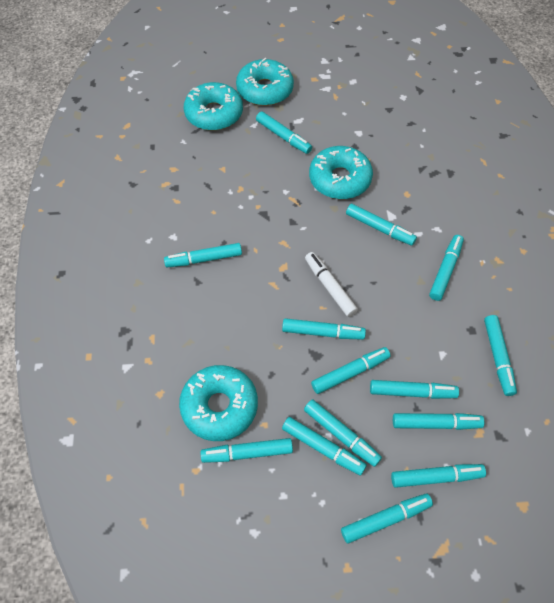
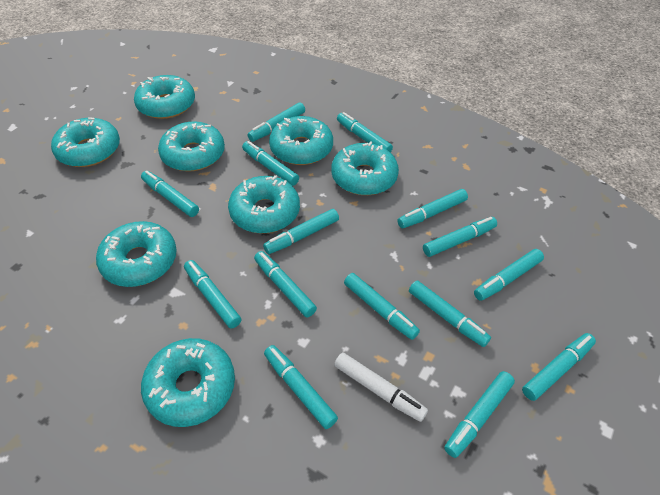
turquoise donut: [179,365,258,441] [184,82,243,131] [236,58,294,106] [309,146,373,199] = 4 -> [51,117,120,167] [96,221,177,287] [134,75,195,119] [141,338,235,427] [158,122,225,171] [228,175,300,233] [269,116,333,165] [331,141,399,195] = 8
turquoise marker: [164,243,242,267] [200,438,293,463] [256,111,312,154] [282,318,366,340] [282,417,367,475] [304,399,382,467] [311,347,391,394] [341,493,433,544] [346,204,417,246] [370,380,459,399] [391,464,486,488] [393,413,485,430] [429,235,464,301] [484,315,517,396] = 14 -> [141,171,199,217] [184,260,242,329] [242,141,299,186] [247,103,305,142] [254,251,317,317] [263,209,339,254] [264,345,338,429] [337,112,393,152] [344,273,420,340] [397,189,468,228] [409,280,491,347] [423,217,497,257] [444,371,515,458] [474,249,544,301] [522,333,596,401] = 15

